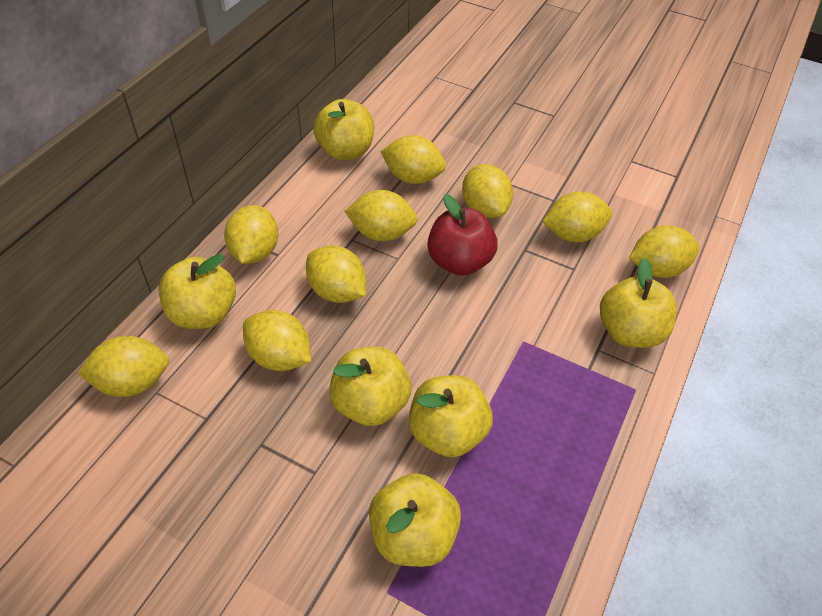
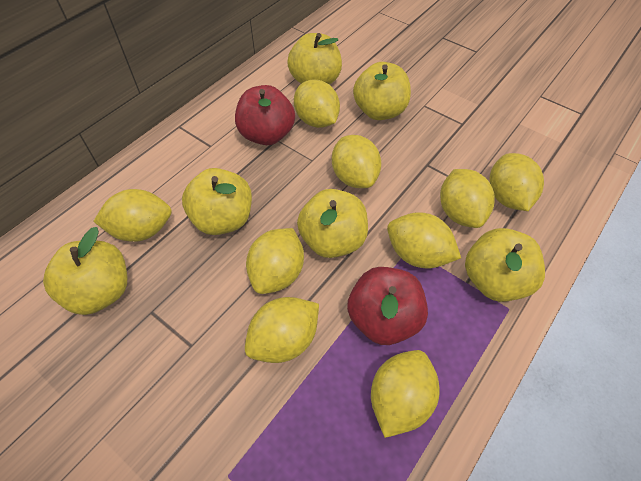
red apple: [428,194,498,276] = 1 -> [235,85,295,145] [347,267,428,345] = 2

